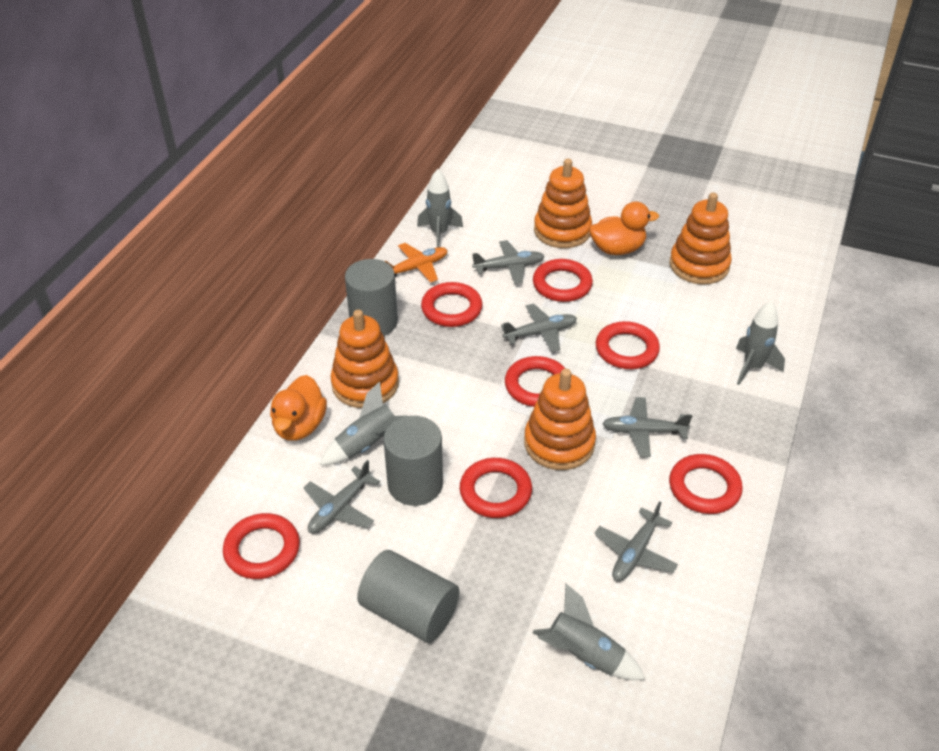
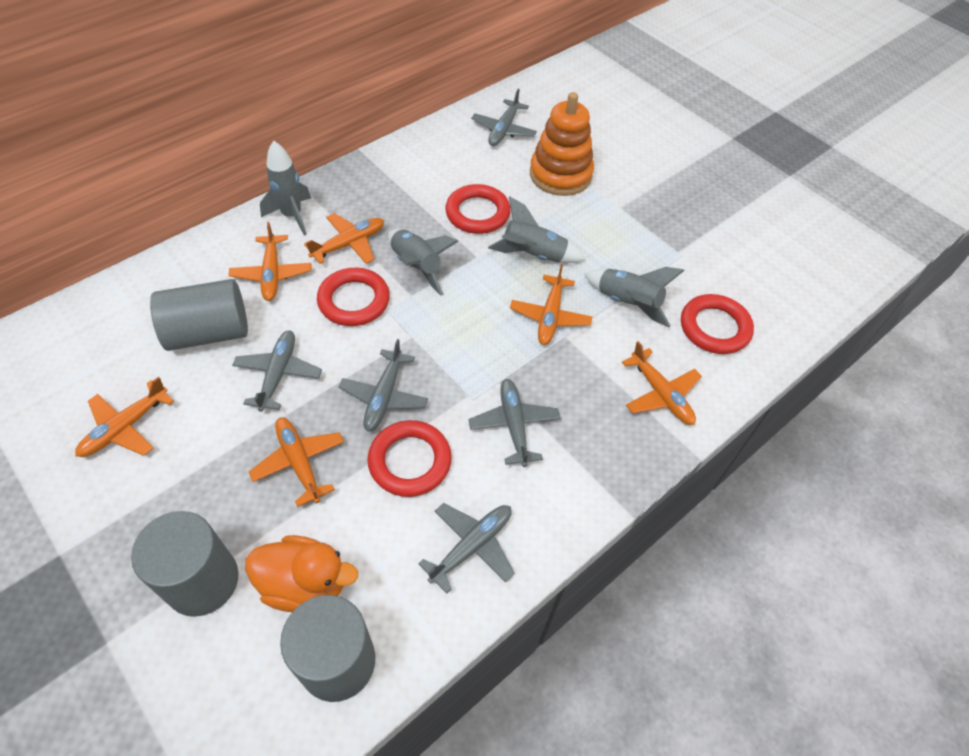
orange duck: [270,375,327,441] [589,201,659,255] = 2 -> [245,535,358,612] = 1
orange plane: [385,243,448,283] = 1 -> [75,377,174,457] [229,222,311,301] [249,417,344,507] [304,213,384,264] [510,264,592,345] [622,341,702,425] = 6
orange stacking toy: [330,310,399,408] [524,369,596,470] [534,159,592,248] [669,192,732,284] = 4 -> [530,92,594,196] = 1
red ring: [223,513,300,579] [421,282,483,327] [460,458,532,518] [505,356,566,407] [533,259,593,302] [596,321,660,369] [669,454,743,514] = 7 -> [317,268,390,326] [367,420,452,497] [445,184,511,234] [681,294,754,354] = 4

